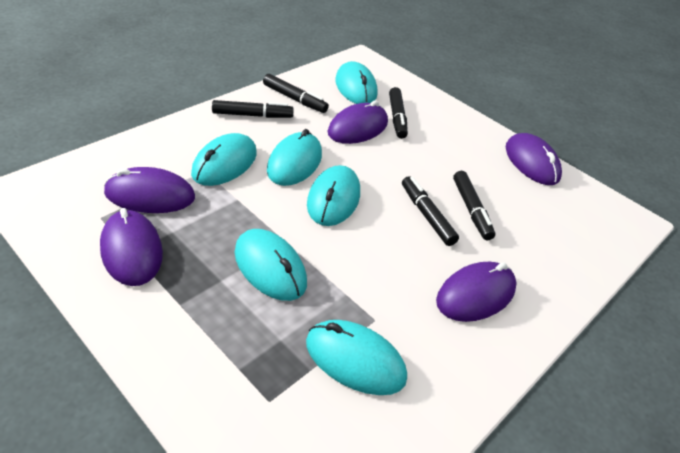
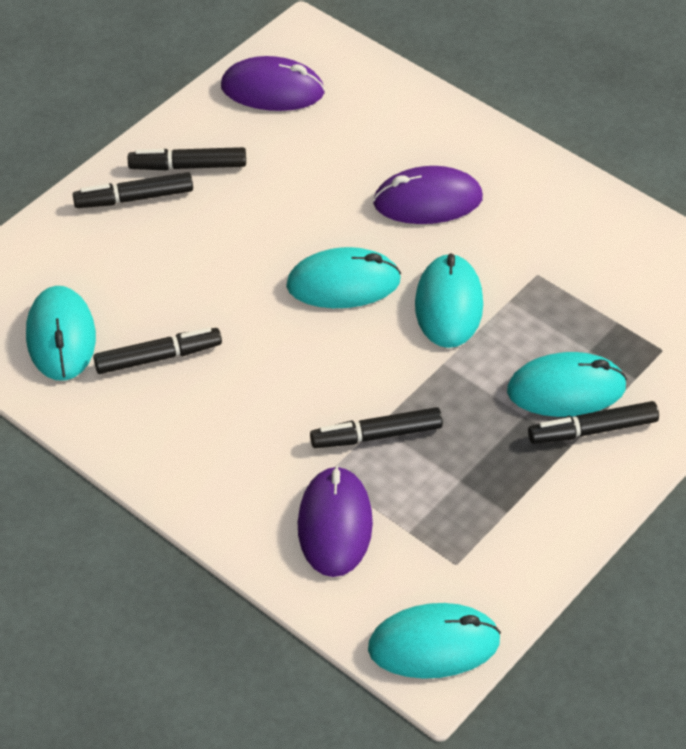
purple mouse: [100,208,163,286] [104,167,195,213] [328,100,388,144] [436,262,517,322] [506,133,562,185] = 5 -> [221,56,325,111] [298,465,373,577] [373,166,483,224] = 3
turquoise mouse: [191,133,257,186] [235,229,307,301] [267,129,322,186] [306,320,407,395] [307,165,360,226] [335,61,378,104] = 6 -> [26,286,96,381] [286,247,401,308] [368,603,501,679] [415,253,483,348] [507,352,627,417] = 5

